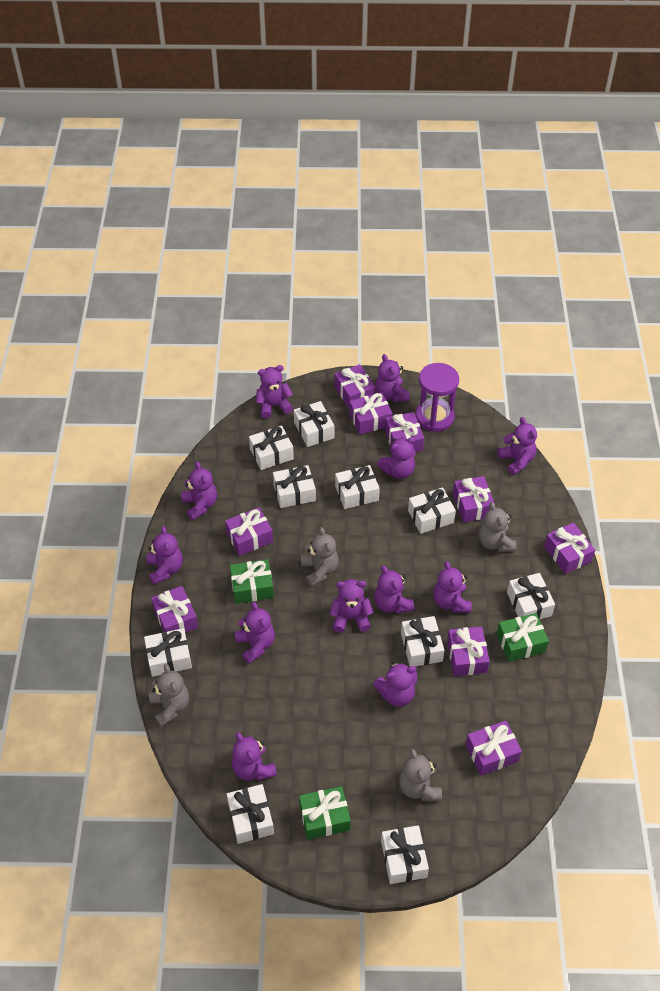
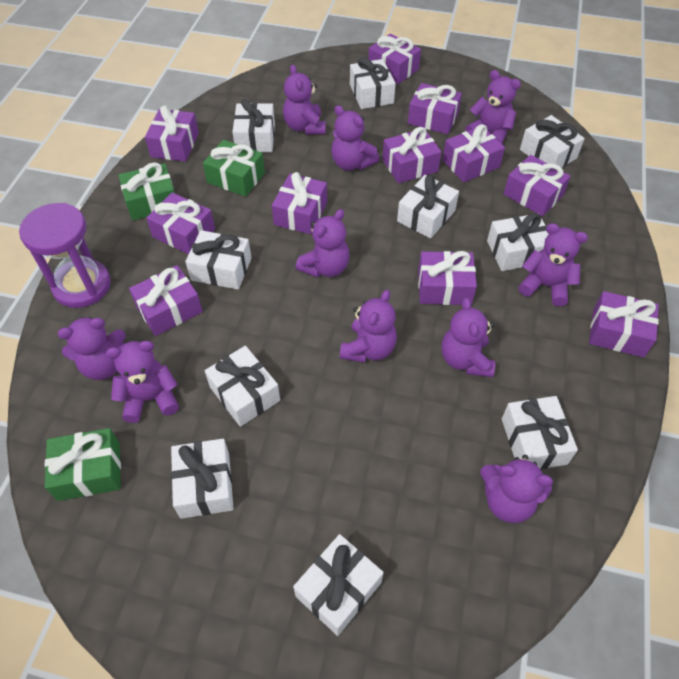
grey teddy bear: [149,664,189,727] [301,527,339,587] [399,749,442,801] [479,502,516,552] = 4 -> none = 0
purple gift: [151,586,198,633] [225,507,273,556] [334,364,376,408] [349,392,393,435] [385,412,424,452] [447,627,490,676] [453,476,495,522] [466,721,522,775] [544,522,595,574] = 9 -> [129,265,203,336] [145,106,199,162] [146,192,215,254] [272,172,327,234] [368,34,421,84] [382,127,441,183] [408,83,462,134] [418,251,477,305] [442,124,505,182] [504,155,571,216] [589,291,659,357] = 11
purple teddy bear: [147,526,183,585] [181,462,217,520] [232,732,277,781] [235,602,275,664] [256,365,293,419] [330,579,373,633] [373,662,417,707] [374,565,415,614] [375,354,410,402] [377,437,416,479] [433,561,471,613] [498,417,537,475] = 12 -> [58,316,126,380] [106,341,179,423] [283,65,326,135] [296,209,350,278] [331,105,379,171] [340,290,397,363] [442,298,495,377] [465,70,521,144] [480,455,553,523] [519,223,588,307] = 10

